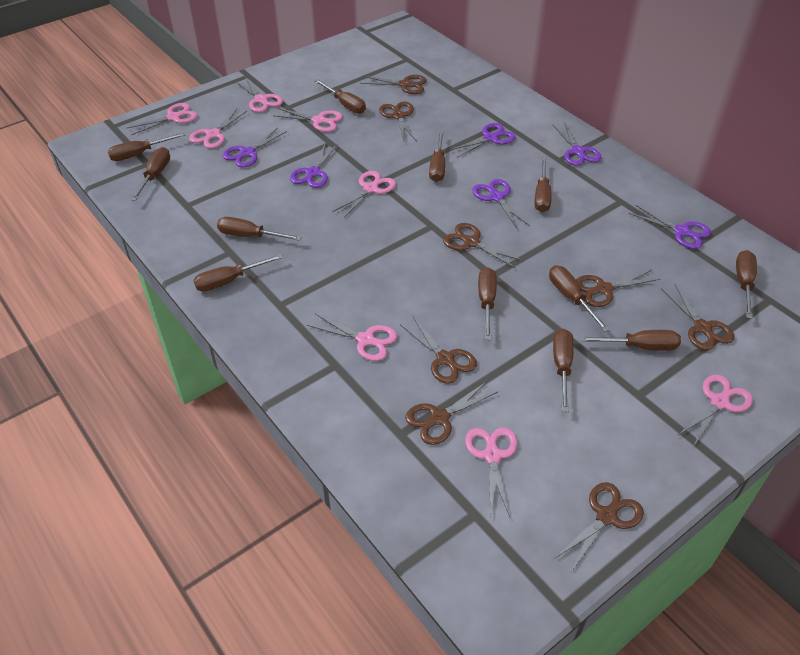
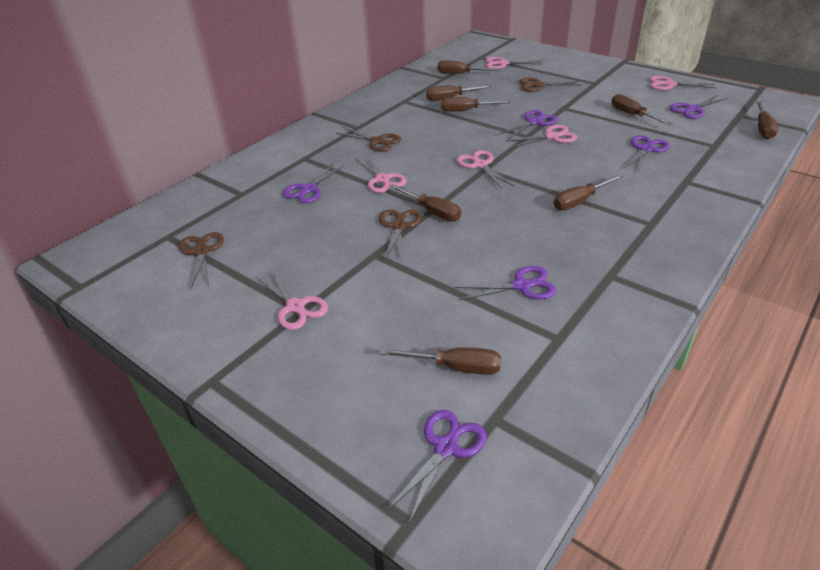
brown scissors: [360,75,427,94] [379,102,416,141] [401,317,477,384] [405,381,498,445] [443,223,523,268] [554,482,644,572] [576,270,660,307] [661,284,735,350] = 8 -> [178,232,224,289] [336,127,401,152] [379,210,422,261] [519,78,582,92] = 4
brown screwdriver: [108,132,186,161] [131,147,170,201] [193,254,283,292] [217,217,301,241] [314,79,366,114] [429,131,445,182] [478,267,497,340] [535,158,552,212] [549,265,610,332] [553,329,574,412] [579,330,681,351] [736,250,757,319] = 12 -> [380,347,501,375] [390,184,461,221] [426,85,492,101] [438,60,500,74] [441,97,511,112] [554,175,623,210] [611,94,673,125] [756,101,778,139] = 8
pink scissors: [126,103,197,135] [189,109,247,148] [235,77,283,112] [273,108,343,132] [307,314,397,361] [332,171,396,218] [465,428,517,517] [677,374,753,447] = 8 -> [256,270,328,330] [355,155,407,193] [456,150,514,189] [486,57,543,69] [505,125,577,148] [650,76,716,90] = 6

